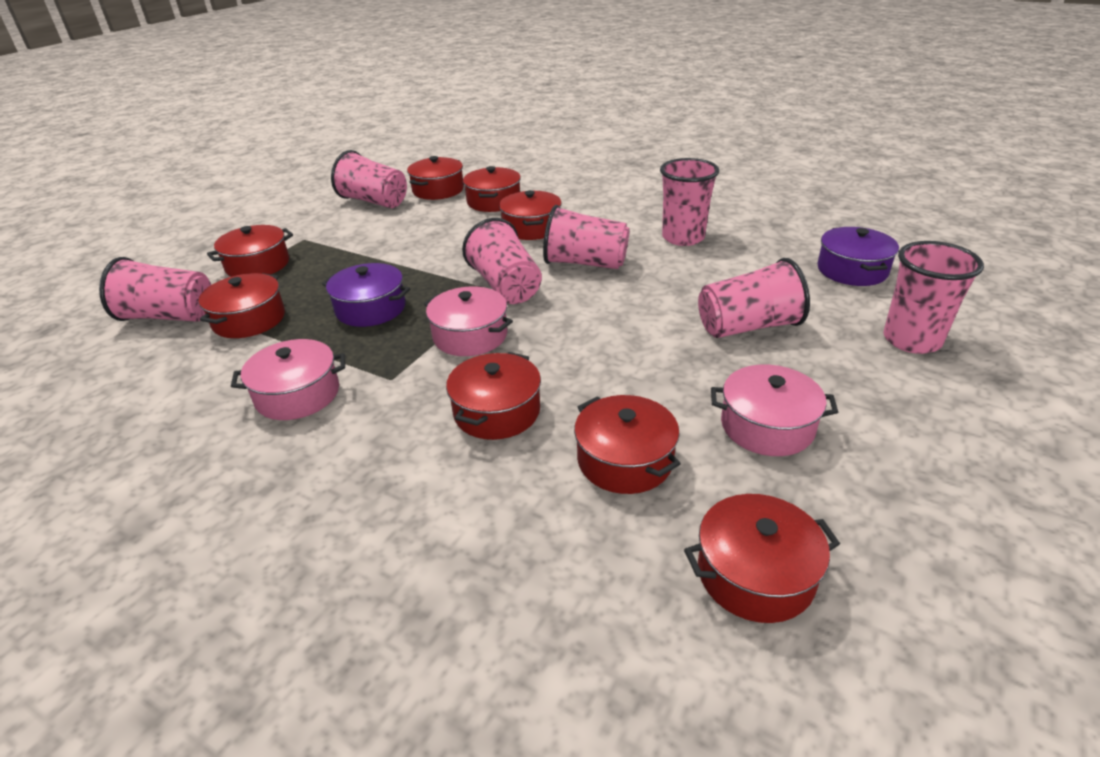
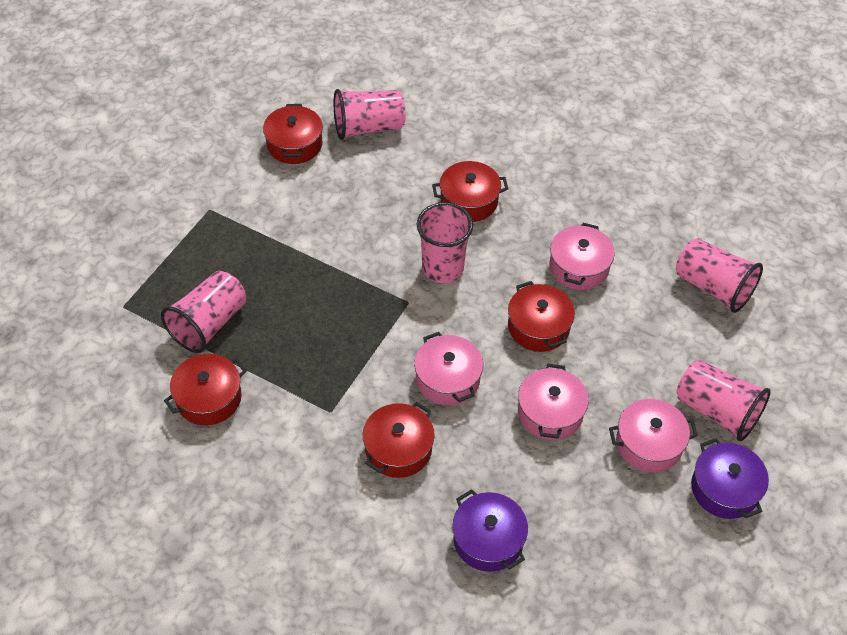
pink cup: [99,257,212,322] [331,150,407,208] [462,218,542,304] [543,205,629,269] [660,158,719,246] [698,258,810,338] [883,241,984,354] = 7 -> [161,271,246,353] [334,89,406,140] [417,202,473,283] [676,238,763,313] [676,360,770,441] = 5
pink pot: [231,339,345,420] [424,286,513,356] [711,365,838,456] = 3 -> [414,332,483,406] [518,364,588,440] [549,223,615,290] [609,399,698,473] = 4
red pot: [199,273,285,338] [207,225,293,277] [407,156,464,200] [446,352,541,440] [463,166,521,212] [499,190,562,240] [574,395,681,494] [684,494,840,623] = 8 -> [164,354,247,425] [263,104,323,164] [363,402,435,478] [432,161,508,222] [508,281,575,352] = 5

